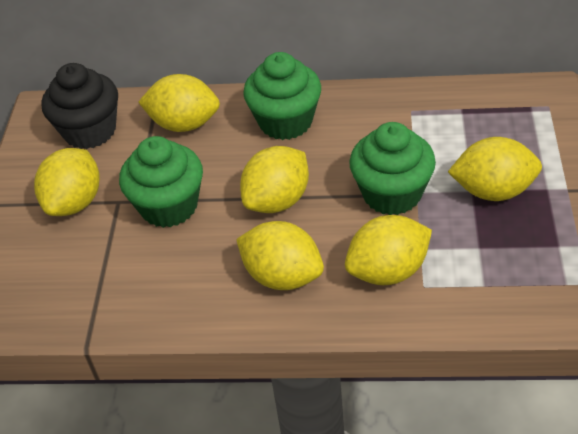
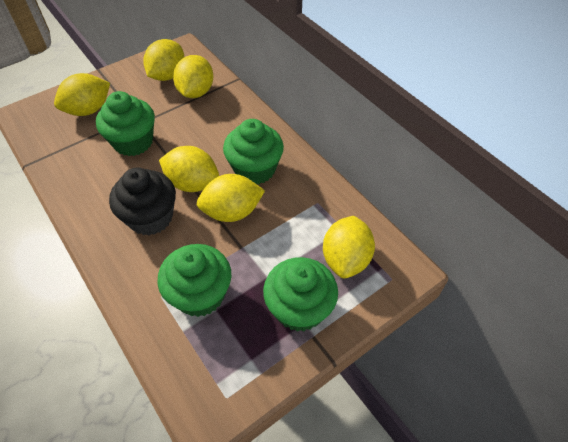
green cupcake: [119,136,203,228] [243,52,321,140] [349,122,436,215] = 3 -> [96,91,155,156] [157,244,231,317] [223,119,284,184] [263,257,338,332] = 4

